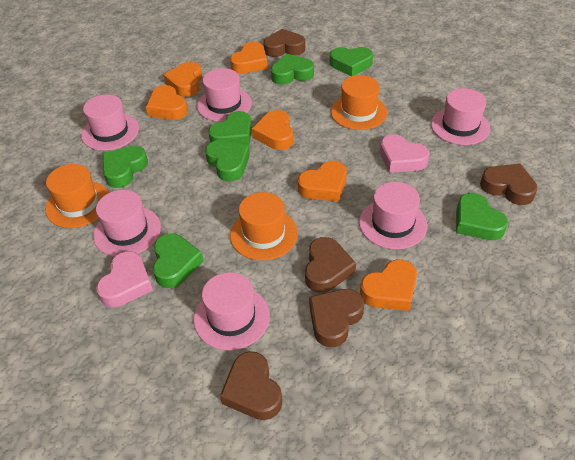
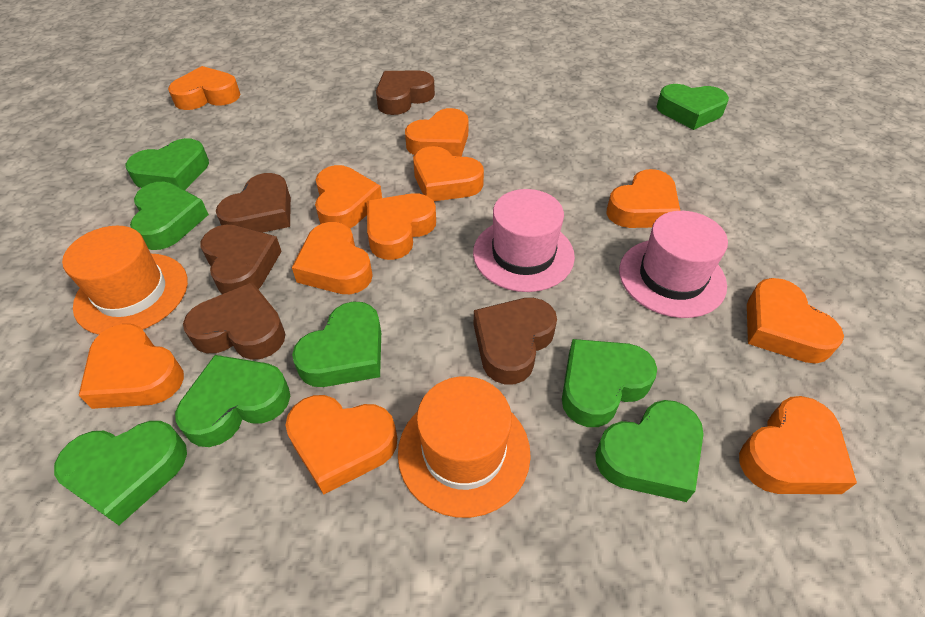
green heart: [102,146,148,188] [153,233,204,288] [205,140,250,181] [208,111,252,146] [271,54,314,85] [330,47,373,76] [456,193,508,240] = 7 -> [54,421,187,525] [126,138,209,190] [130,182,209,250] [175,355,290,447] [292,301,381,387] [562,339,657,427] [595,400,704,502] [657,84,729,130] = 8
orange hat: [45,164,109,228] [230,192,298,261] [331,75,387,130] = 3 -> [62,226,188,335] [398,376,531,518] = 2
orange heart: [146,85,188,120] [163,62,202,97] [230,42,267,74] [252,110,294,150] [298,161,347,202] [360,260,417,311] = 6 -> [79,324,184,409] [168,66,240,110] [285,395,397,495] [292,222,373,294] [315,165,382,228] [367,193,436,260] [405,108,468,157] [413,146,484,201] [606,169,680,228] [739,396,857,494] [747,278,844,364] = 11
pink hat: [81,95,139,151] [93,190,161,257] [194,272,270,350] [197,68,252,122] [359,182,427,250] [431,88,491,145] = 6 -> [473,189,575,292] [619,211,728,318] = 2
pink heart: [96,251,153,308] [380,134,429,173] = 2 -> none = 0

